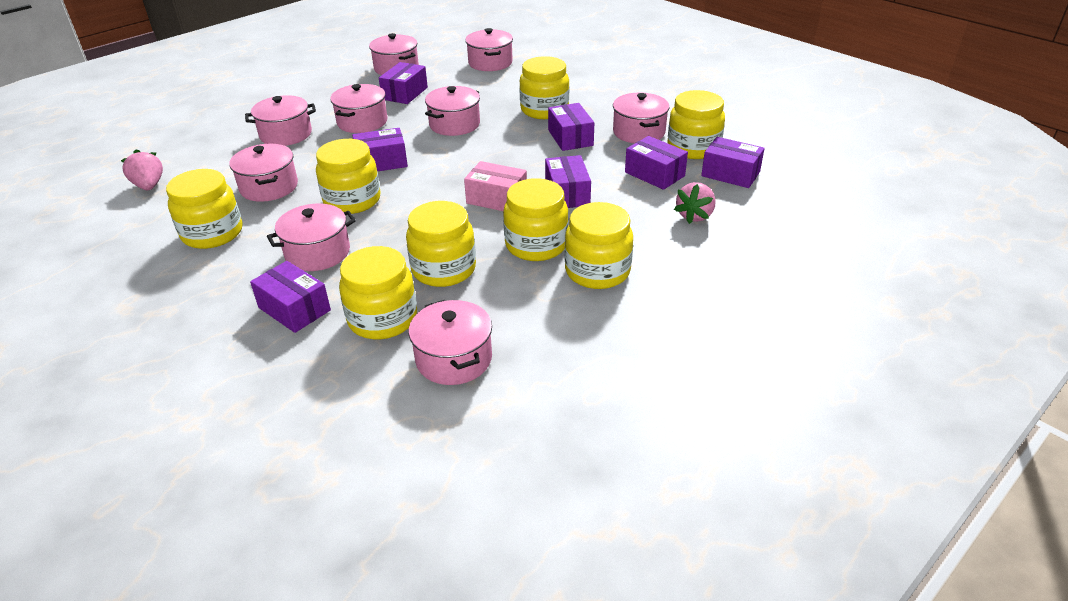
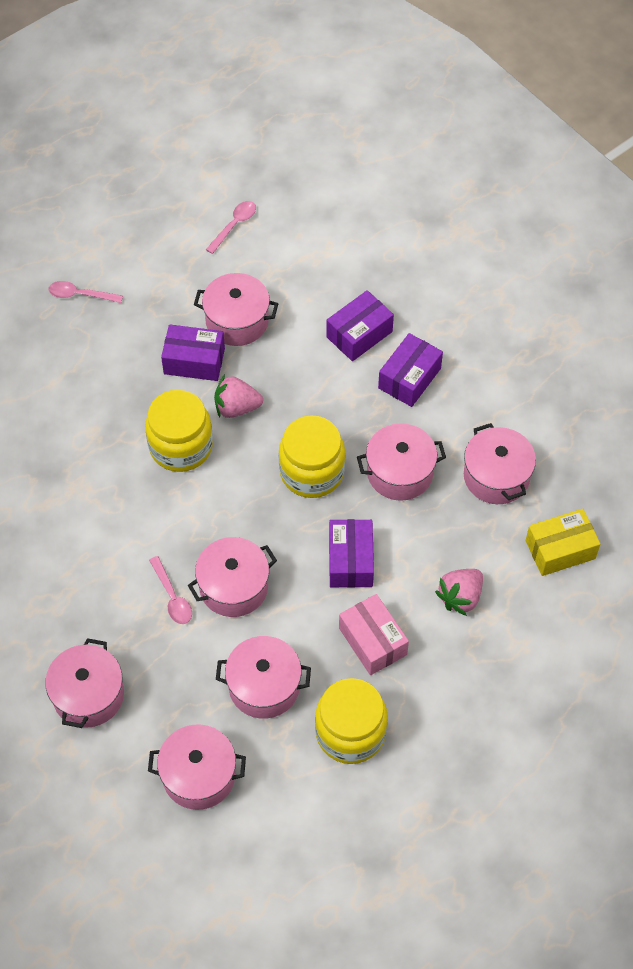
pink pot: [229,144,298,202] [245,95,316,146] [267,203,356,271] [330,84,388,133] [369,33,419,75] [409,300,492,385] [425,86,480,136] [465,28,513,71] [613,93,670,143] = 9 -> [45,638,124,728] [148,724,246,810] [188,537,277,617] [194,273,279,346] [216,636,311,719] [357,423,446,501] [464,423,536,504] = 7
pink spoon: none = 0 -> [49,281,123,303] [149,556,192,624] [206,201,256,254] = 3
purple box: [250,261,331,333] [352,128,408,172] [379,62,428,104] [545,155,591,208] [548,103,594,151] [625,136,688,190] [701,137,765,188] = 7 -> [161,324,225,381] [326,290,394,361] [329,519,374,588] [378,333,443,407] = 4
yellow box: none = 0 -> [526,509,600,576] = 1
yellow jar: [166,169,242,249] [316,139,381,214] [339,246,417,339] [406,201,476,287] [503,178,568,261] [519,56,569,119] [565,202,633,289] [667,90,725,159] = 8 -> [145,390,213,472] [279,416,345,498] [315,678,388,764] = 3

